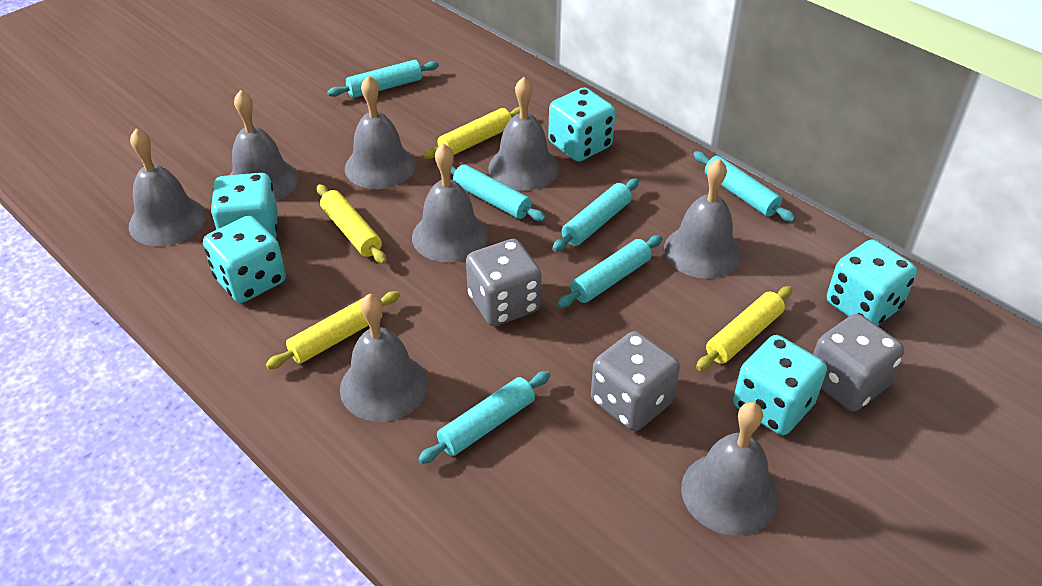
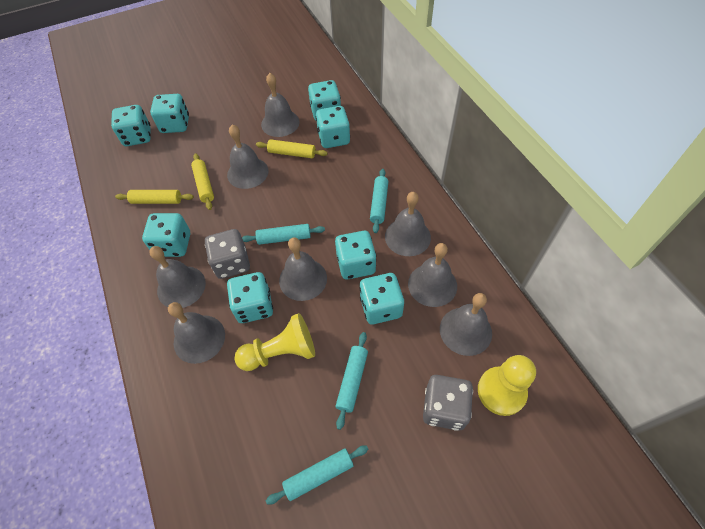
grey dice: [466,239,541,326] [591,331,680,431] [813,314,904,411] = 3 -> [205,229,250,279] [423,375,473,431] = 2
turquoise dice: [203,216,286,303] [211,173,278,238] [548,87,615,161] [733,335,827,435] [827,239,917,326] = 5 -> [111,105,151,146] [142,213,190,257] [150,94,189,133] [227,272,273,323] [308,80,341,121] [316,106,350,148] [335,231,376,280] [359,273,404,324] = 8
turquoise rolling pin: [327,60,439,98] [418,371,550,464] [450,164,546,221] [552,179,639,252] [557,235,663,308] [693,151,796,222] = 6 -> [242,224,325,245] [266,445,368,504] [335,332,368,430] [370,169,388,233] = 4
yellow pawn: none = 0 -> [234,313,315,371] [478,355,536,416] = 2
yellow rolling pin: [266,291,400,369] [317,184,387,264] [423,107,520,159] [696,286,793,371] = 4 -> [115,190,194,204] [191,154,214,210] [256,139,328,158] = 3

